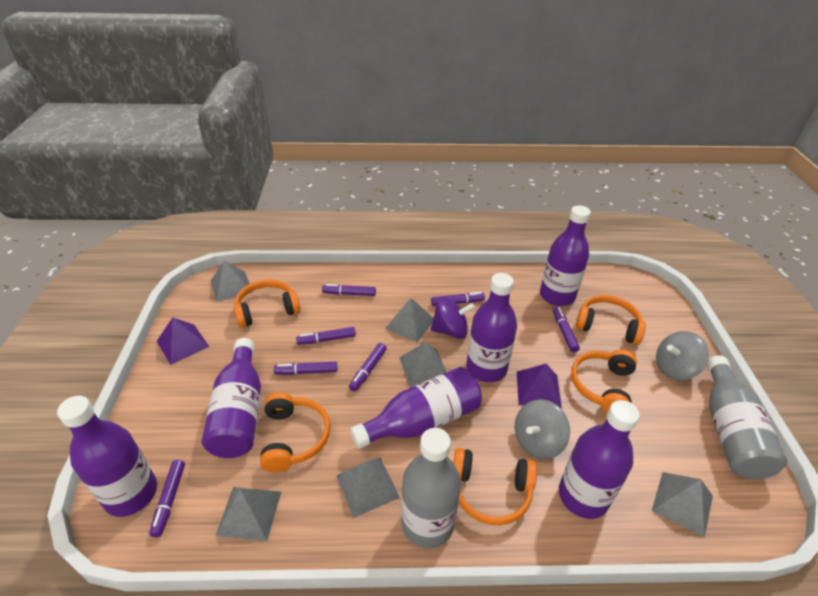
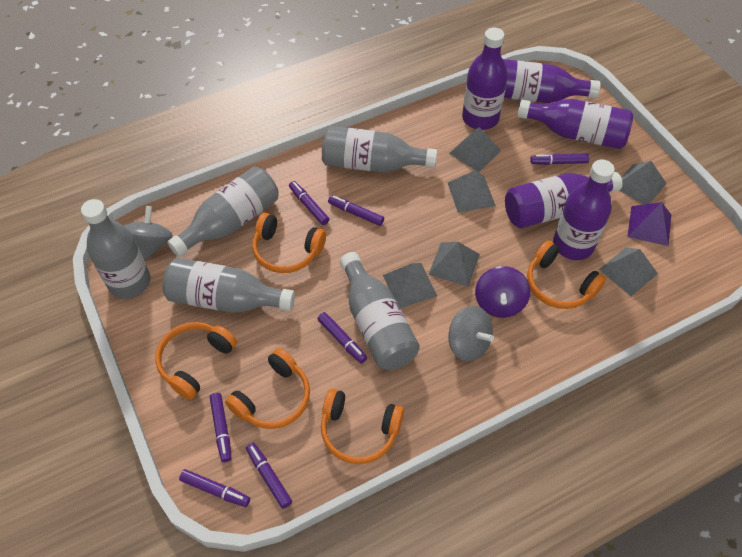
grey bottle: [401,428,461,548] [707,356,787,479] = 2 -> [81,199,150,299] [163,258,295,313] [167,166,279,257] [322,126,437,173] [340,252,420,370] = 5
purple bottle: [57,396,157,517] [202,338,261,458] [350,367,482,449] [466,273,517,382] [540,205,591,306] [559,400,640,519] = 6 -> [462,27,508,130] [503,59,601,103] [505,172,623,228] [517,99,634,149] [553,159,615,260] = 5
purple pyramid: [156,317,209,365] [517,364,562,409] = 2 -> [627,202,671,246] = 1

